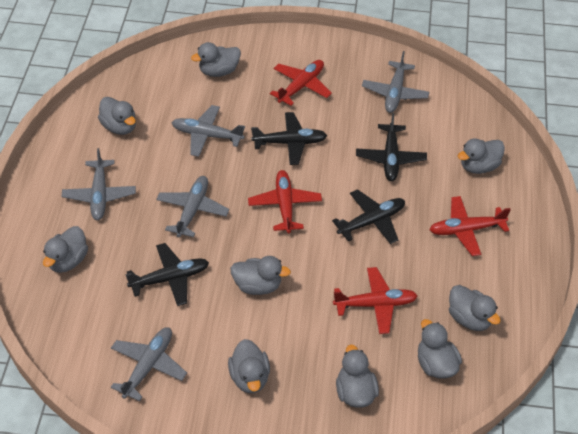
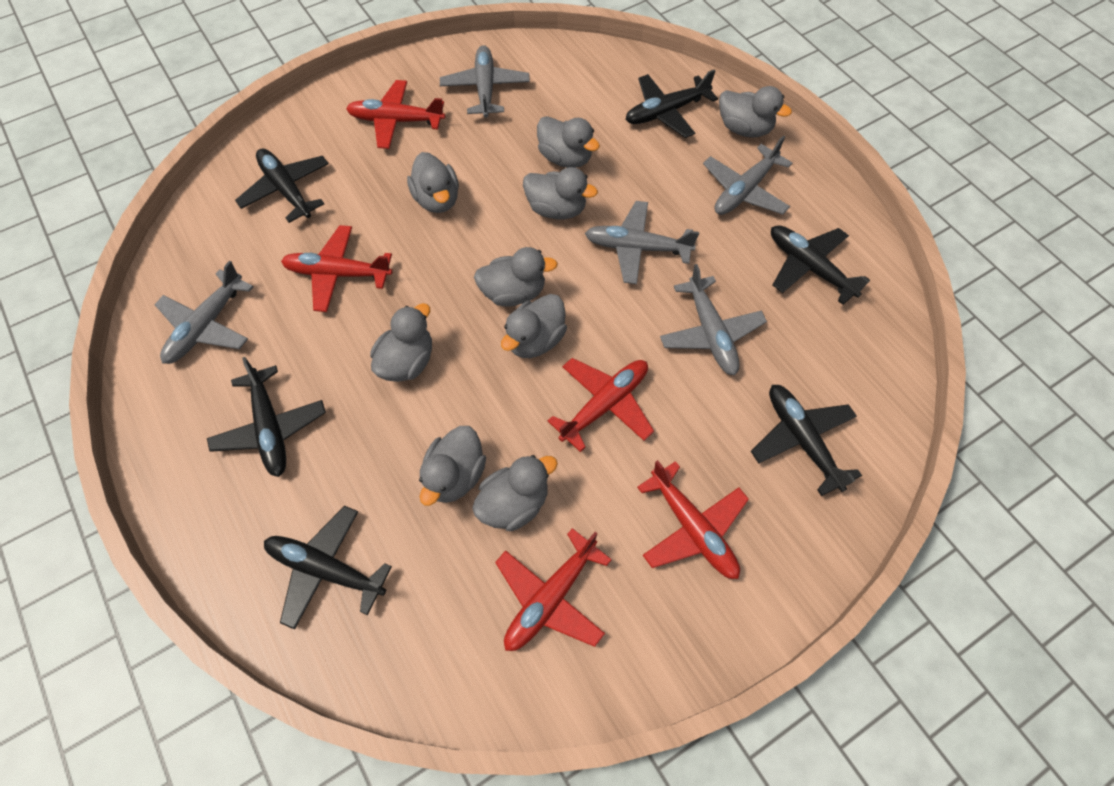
black plane: [125,243,209,306] [251,112,327,165] [332,189,405,244] [356,113,427,181] = 4 -> [207,357,326,477] [235,149,329,223] [264,506,392,630] [625,69,718,138] [751,385,862,496] [771,225,870,305] = 6
red plane: [248,170,322,233] [270,60,332,106] [333,267,418,334] [429,196,511,256] = 4 -> [281,225,392,312] [346,80,445,149] [495,528,612,651] [548,358,654,452] [637,460,749,579] = 5

